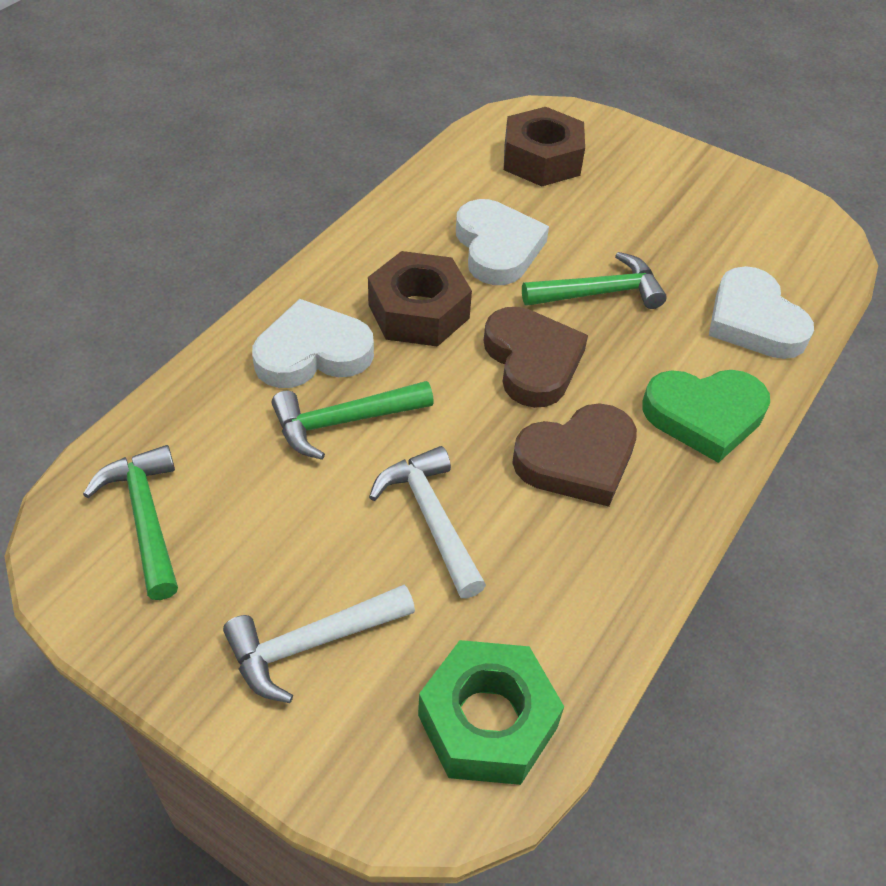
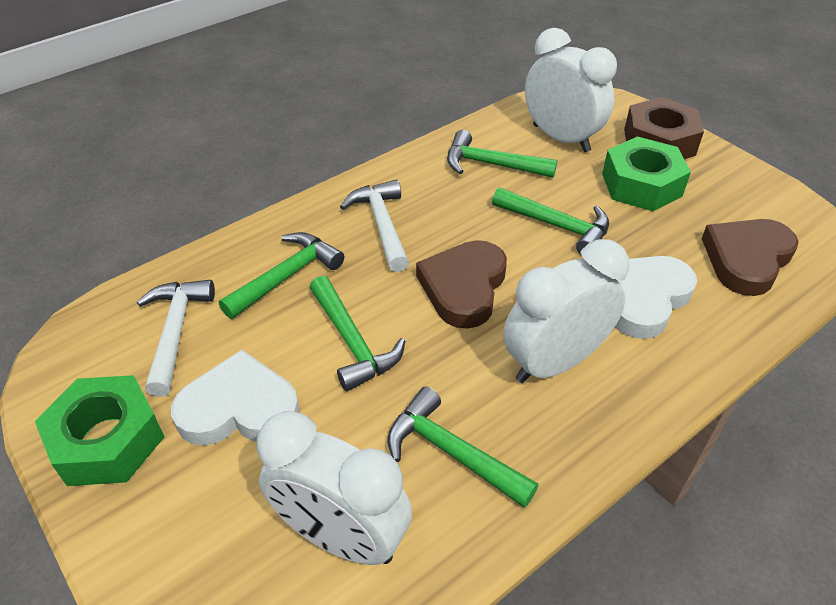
brown nut: [368,251,472,347] [504,107,585,186] = 2 -> [624,97,704,159] = 1
green hammer: [83,445,178,600] [272,381,434,460] [522,252,667,309] = 3 -> [219,232,344,319] [310,276,405,391] [388,386,539,508] [447,130,557,178] [492,187,609,254] = 5
green heart: [642,370,770,463] = 1 -> none = 0
green nut: [418,640,564,785] = 1 -> [35,375,164,486] [602,136,691,211] = 2
white clock: none = 0 -> [257,411,412,565] [503,239,629,383] [525,28,617,152] = 3
white heart: [252,299,374,388] [456,199,549,285] [709,266,814,359] = 3 -> [171,350,300,446] [615,256,697,339] = 2

